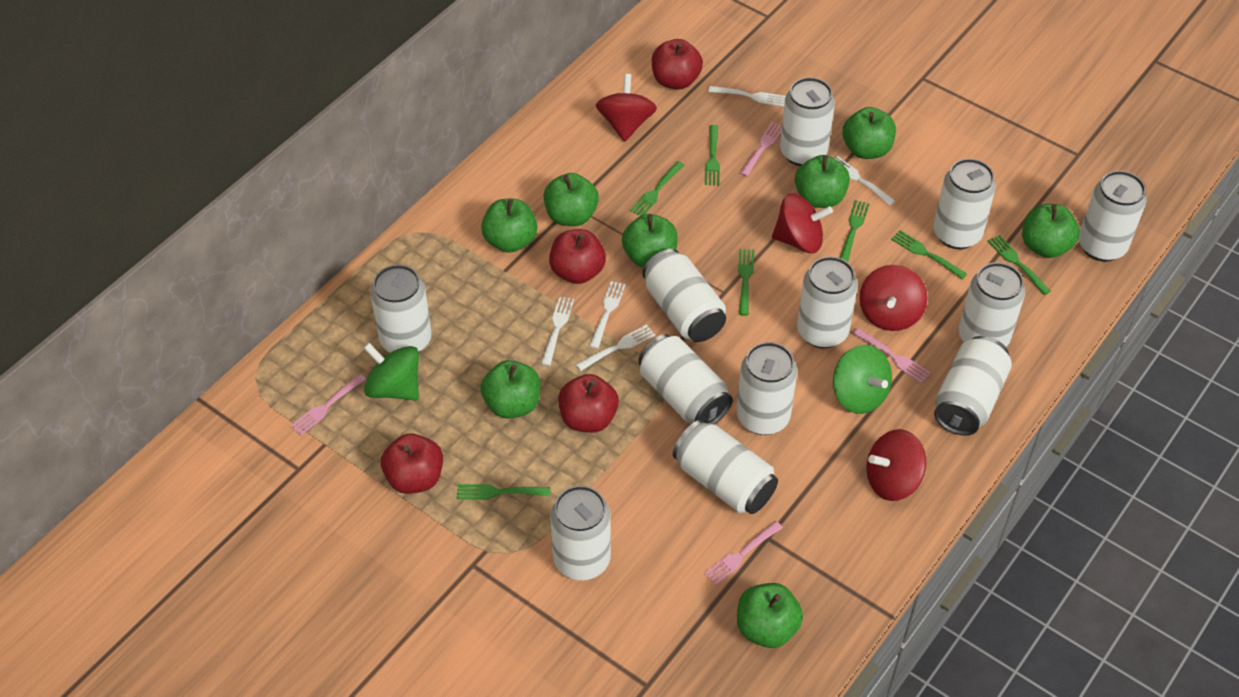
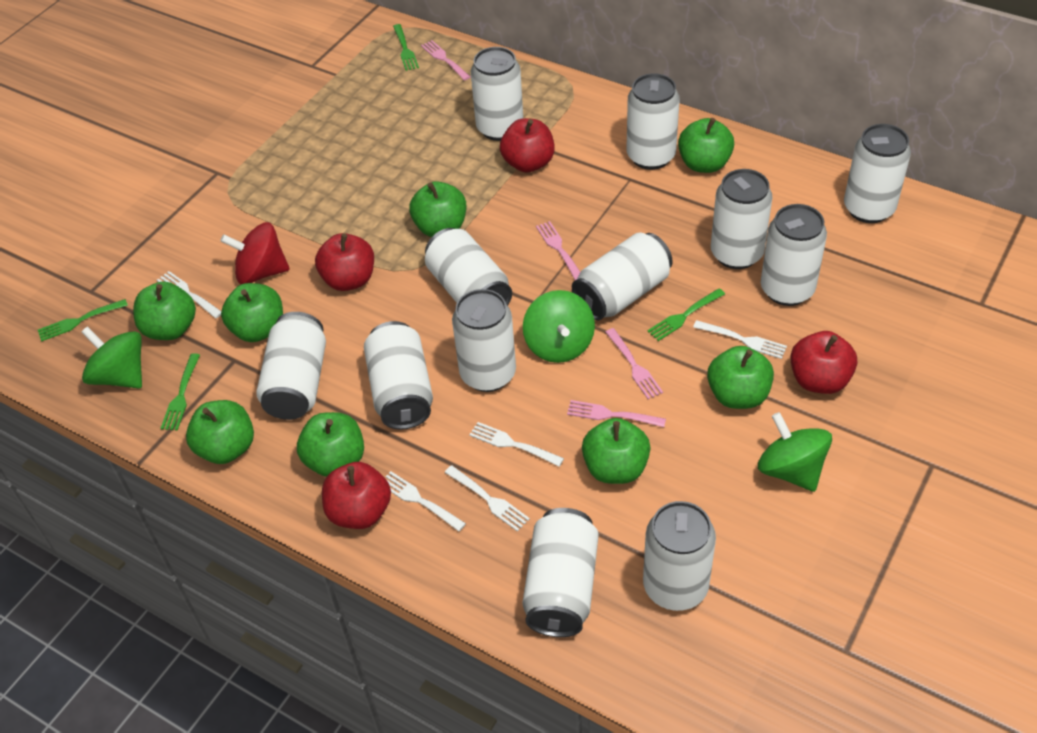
green fork: [457,484,550,500] [630,161,684,216] [705,125,720,185] [738,249,755,316] [840,200,869,262] [891,230,967,279] [987,235,1051,295] = 7 -> [38,299,128,341] [160,353,200,430] [393,24,419,71] [647,288,725,341] = 4
green spinning top: [364,343,419,400] [833,345,892,414] = 2 -> [81,326,142,388] [523,290,595,363] [758,412,832,492] = 3
red spinning top: [596,74,657,142] [772,193,833,253] [859,265,928,331] [866,429,926,501] = 4 -> [220,222,290,284] = 1

